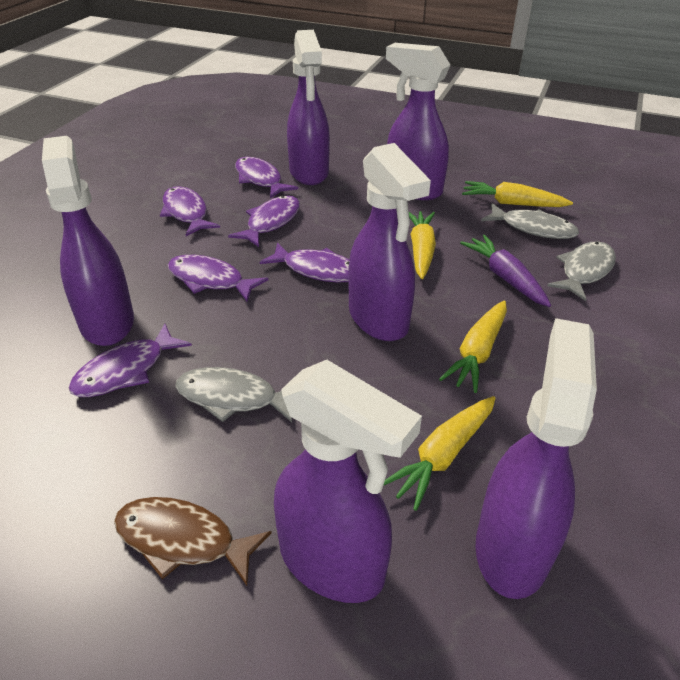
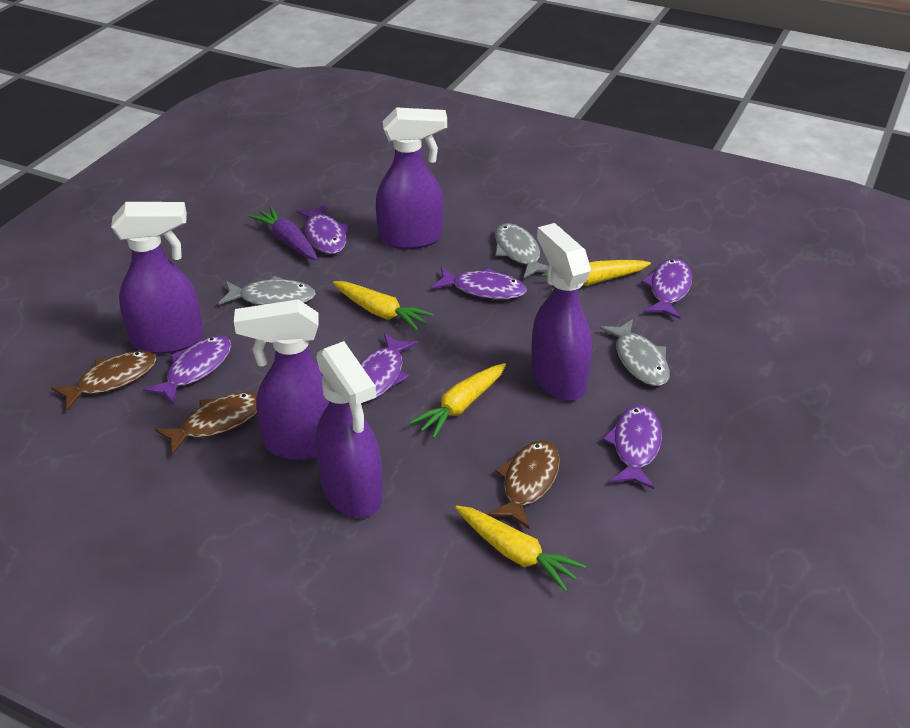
brown fish: [114,497,272,586] = 1 -> [51,351,156,411] [155,392,257,455] [487,440,560,529] = 3
purple spray bottle: [42,136,134,346] [274,360,422,603] [287,30,330,185] [348,143,431,341] [386,43,450,200] [475,318,597,599] = 6 -> [111,202,204,354] [234,299,329,460] [315,341,383,518] [376,107,447,249] [531,223,592,401] = 5

